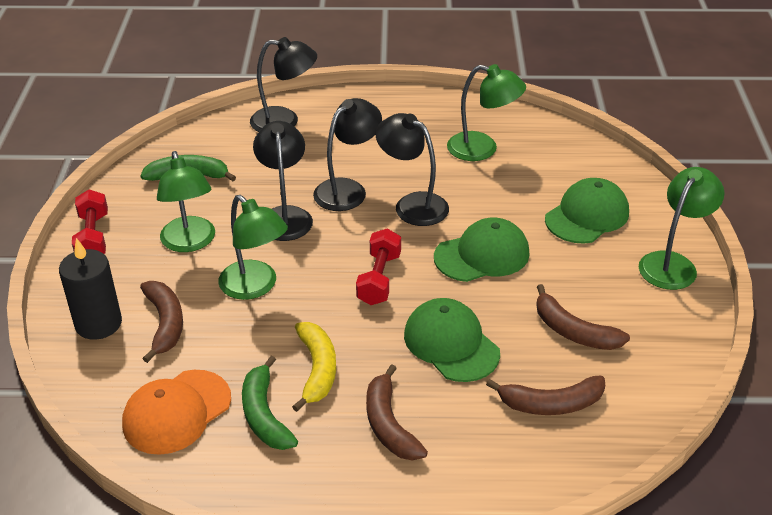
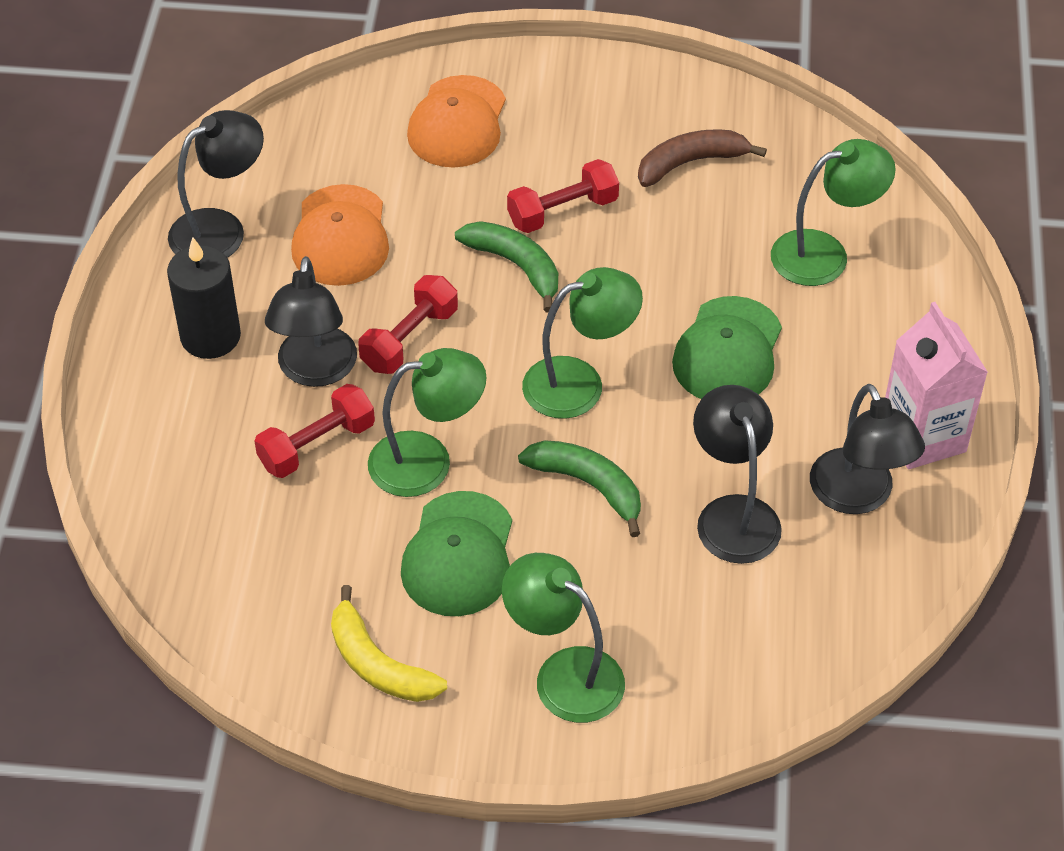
brown banana: [140,281,183,363] [366,364,428,461] [486,375,605,415] [536,284,630,350] = 4 -> [638,129,767,187] = 1
green cap: [404,298,500,382] [434,218,530,282] [545,178,629,244] = 3 -> [401,491,512,616] [672,296,782,399] = 2
orange cap: [122,370,231,455] = 1 -> [291,184,389,286] [407,75,506,168] = 2
pink carton: none = 0 -> [885,302,988,469] = 1
red dumbbell: [72,190,108,254] [356,228,401,305] = 2 -> [254,384,375,478] [358,275,458,374] [507,159,619,233] = 3

